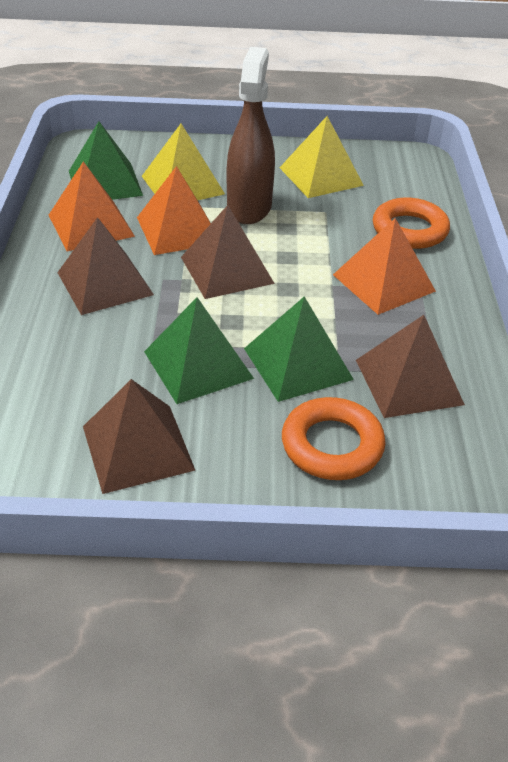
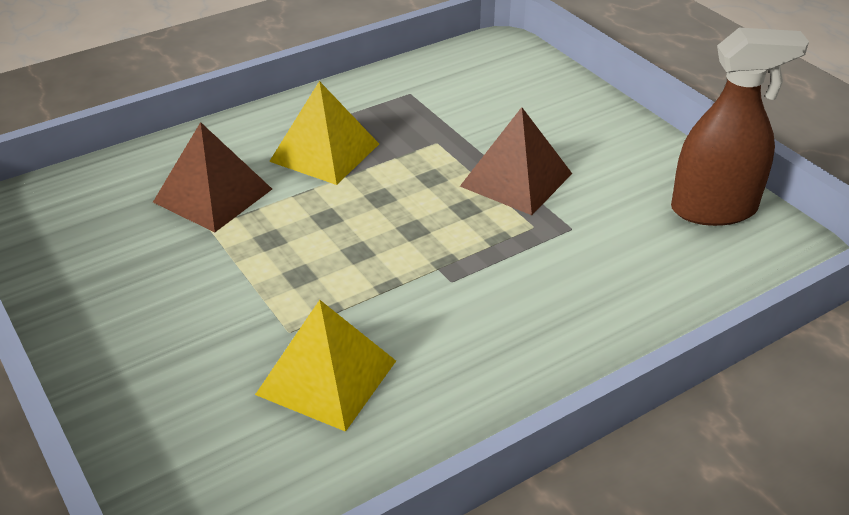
brown pyramid: [57,217,154,315] [83,379,195,494] [181,205,275,299] [356,315,465,418] = 4 -> [153,122,272,232] [460,107,572,215] = 2
green pyramid: [69,121,143,200] [144,297,254,404] [244,296,354,402] = 3 -> none = 0
orange pyramid: [49,161,135,252] [137,166,211,255] [333,218,436,315] = 3 -> none = 0
orange ring: [282,397,386,480] [373,197,450,249] = 2 -> none = 0

